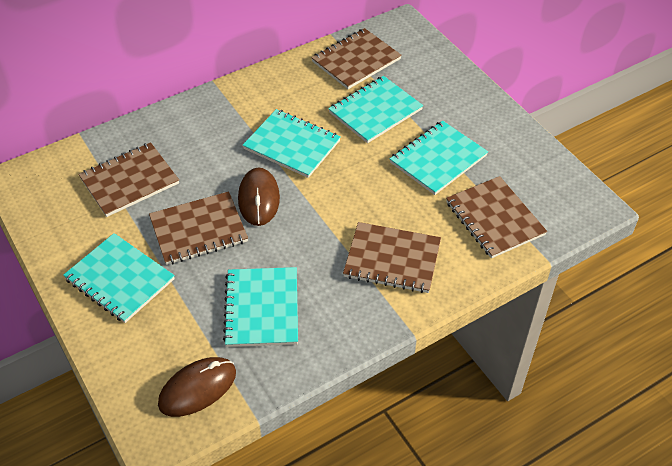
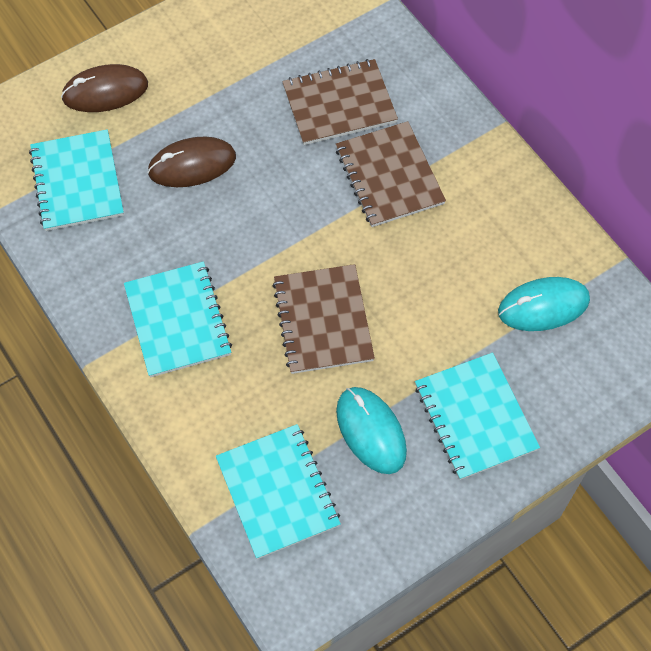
brown notebook: [79,142,179,217] [149,191,248,265] [311,28,402,89] [343,222,441,293] [446,176,547,258] = 5 -> [272,264,375,374] [282,59,398,145] [336,121,446,227] = 3
turquoise mouse: none = 0 -> [336,387,407,474] [498,277,590,331] = 2
turquoise notebook: [63,233,175,323] [223,267,298,347] [243,109,341,178] [328,76,423,143] [390,121,488,195] = 5 -> [29,129,124,231] [124,261,232,377] [216,424,341,559] [415,352,540,480] = 4

